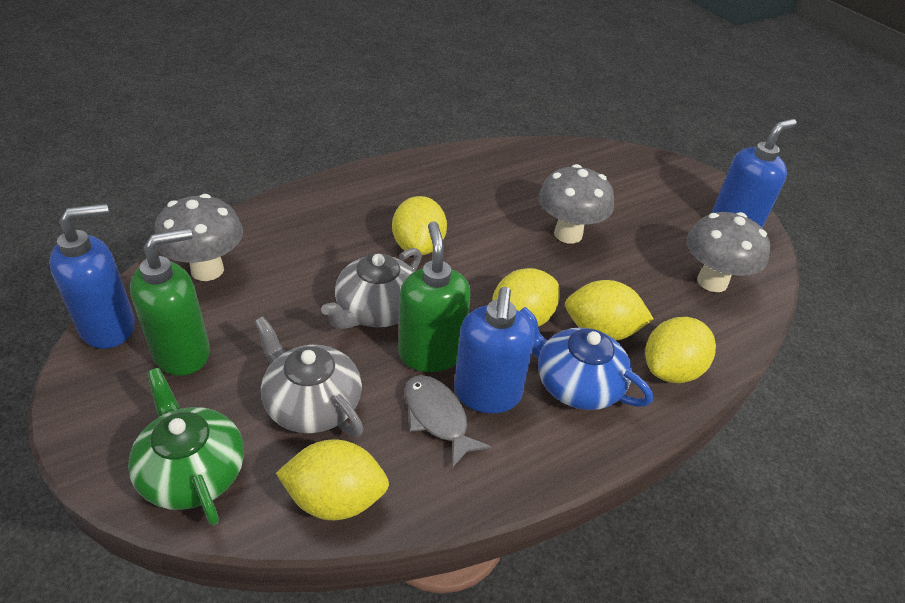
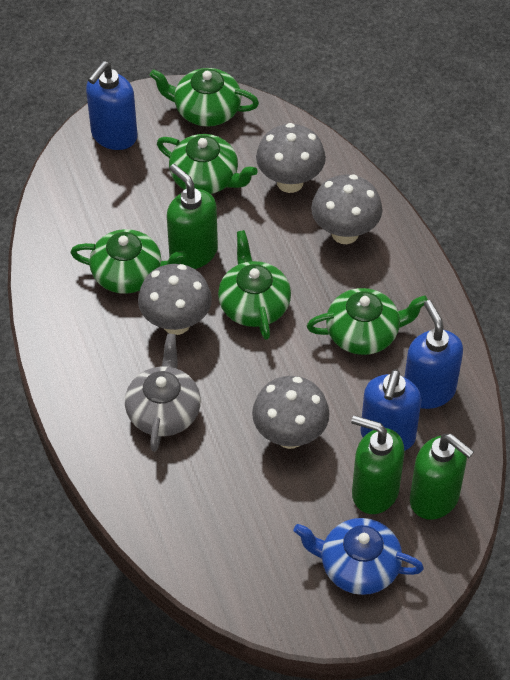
green soap dispenser: [130,228,210,376] [398,221,471,372] = 2 -> [167,164,218,269] [351,415,405,514] [410,434,474,520] = 3
green teapot: [128,368,244,525] = 1 -> [70,229,187,294] [150,68,259,127] [157,134,258,194] [218,230,291,340] [307,288,428,355] = 5
grey fish: [405,375,491,468] = 1 -> none = 0
grey mushroom: [154,194,243,281] [539,164,614,244] [687,212,770,292] = 3 -> [138,264,212,335] [252,376,330,449] [256,123,326,193] [311,174,383,244] = 4
grey teapot: [254,317,363,437] [321,248,422,329] = 2 -> [125,333,201,452] = 1
yellow lemon: [276,439,389,520] [392,196,447,255] [492,268,560,327] [565,280,654,341] [645,317,716,383] = 5 -> none = 0

